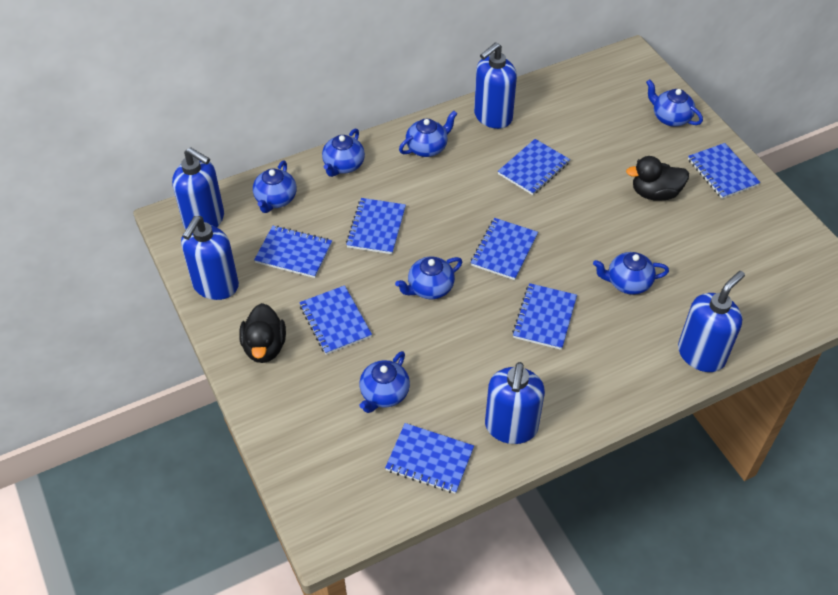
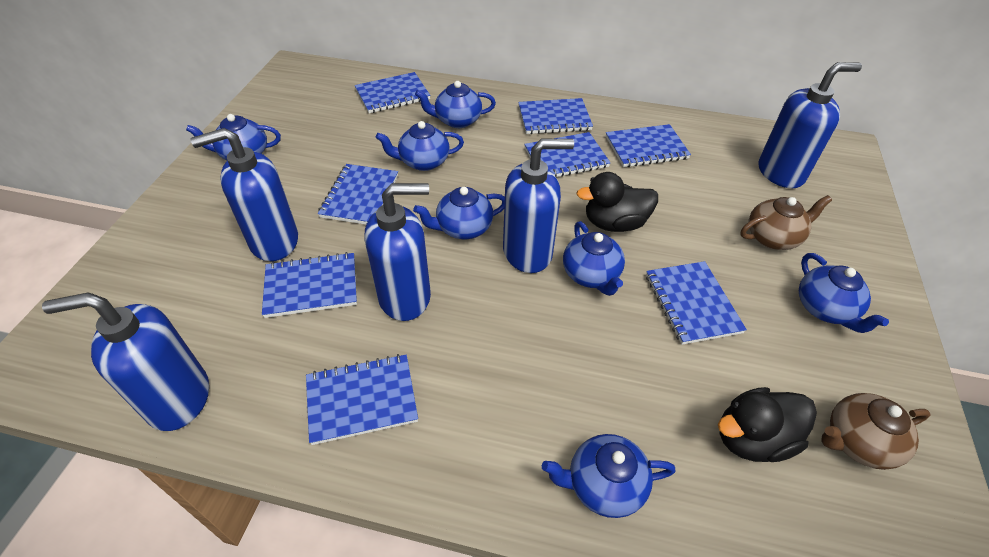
brown teapot: none = 0 -> [740,195,832,250] [821,393,930,470] = 2

